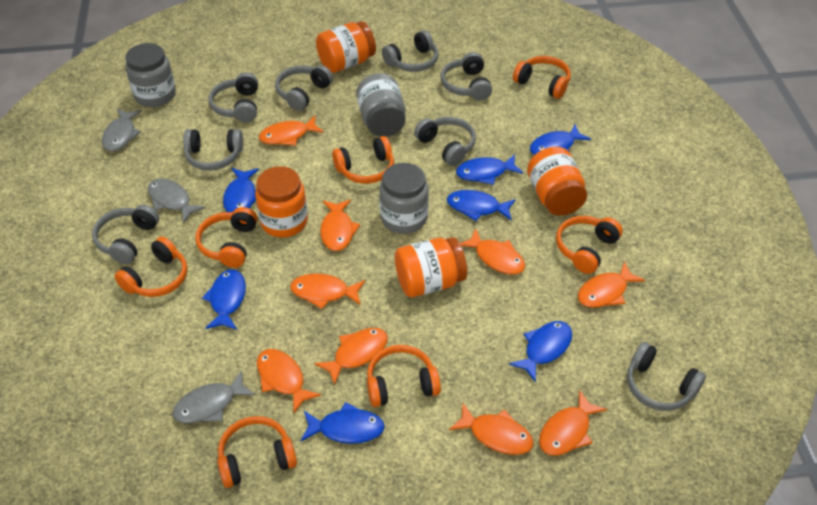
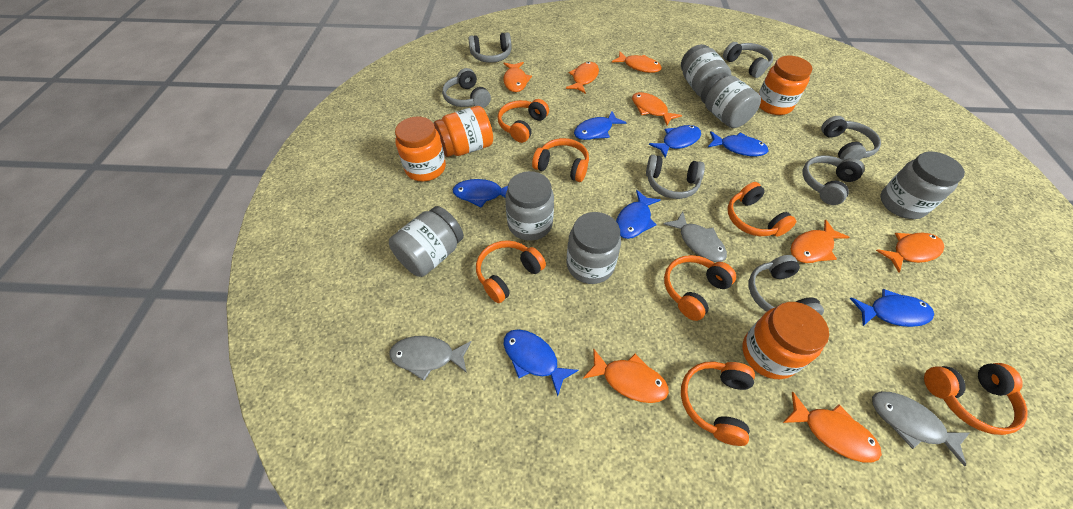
grey headphones: [92,205,159,264] [183,129,243,171] [209,72,258,123] [275,65,333,111] [382,30,438,72] [414,117,476,166] [441,52,492,100] [627,342,706,411] = 8 -> [442,68,491,108] [468,32,512,63] [646,155,705,199] [723,42,773,78] [749,255,824,315] [802,155,865,205] [821,116,881,160] = 7
grey jar: [125,43,176,107] [356,73,406,137] [379,163,429,234] = 3 -> [389,206,464,277] [505,171,554,241] [567,212,621,284] [681,44,731,97] [701,73,761,128] [880,151,965,219] = 6
orange fish: [257,349,321,413] [259,116,324,146] [290,274,365,309] [315,328,388,385] [320,200,360,251] [449,403,534,455] [460,229,525,275] [539,390,607,456] [578,261,645,308] = 9 -> [503,62,532,92] [566,62,599,94] [583,348,669,403] [612,52,662,73] [632,92,682,125] [783,391,882,463] [791,219,850,263] [876,233,944,273] = 8

